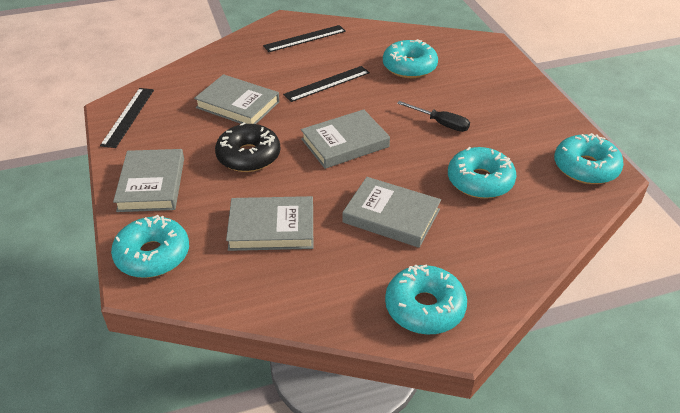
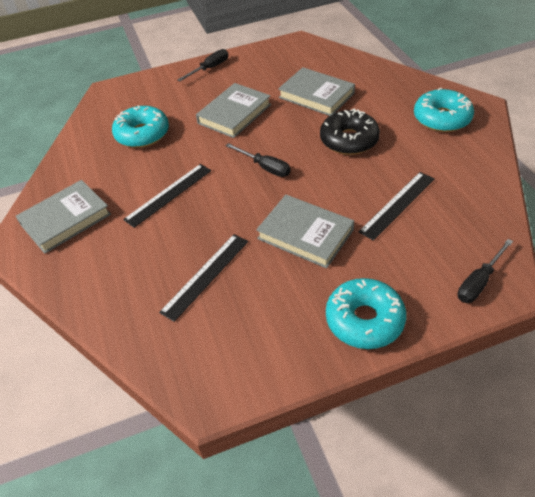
black screwdriver: [397,101,470,132] = 1 -> [177,49,228,81] [226,143,291,177] [458,239,513,303] = 3
grey book: [113,149,184,212] [194,74,279,124] [226,196,313,251] [301,109,390,169] [343,177,441,248] = 5 -> [16,180,111,254] [196,83,271,138] [256,195,354,269] [278,67,355,116] = 4
turquoise donut: [111,215,189,278] [383,39,438,78] [385,265,467,335] [448,147,516,199] [554,133,624,184] = 5 -> [112,105,169,148] [326,278,406,349] [414,88,474,132] = 3

